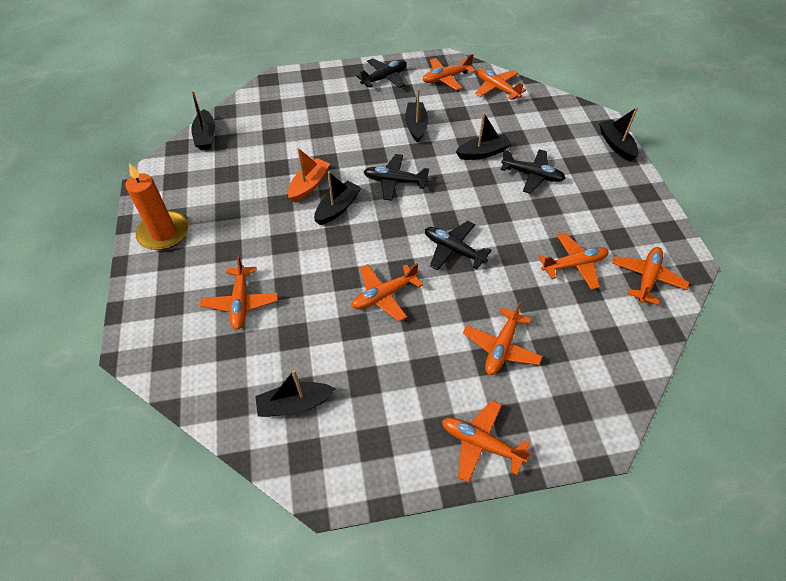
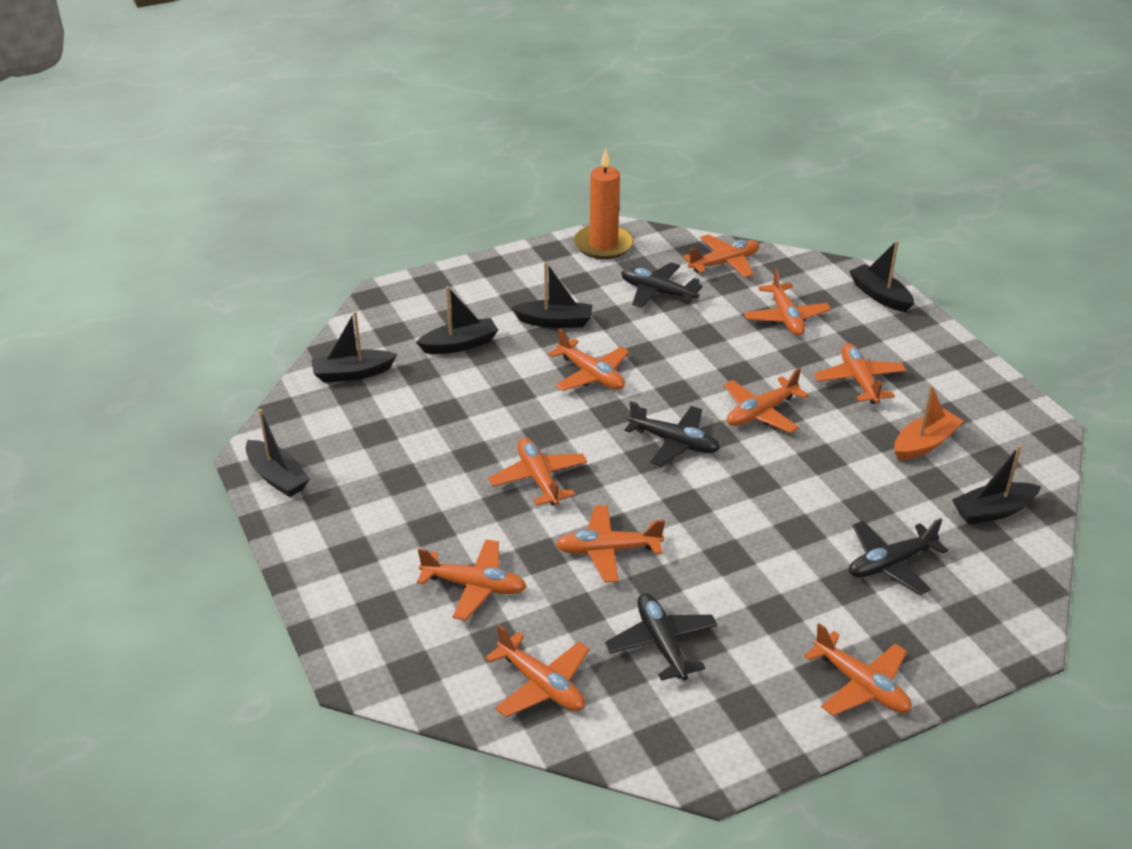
orange plane: [200,256,278,330] [351,263,423,321] [423,54,476,90] [442,400,531,483] [463,301,543,375] [475,68,526,100] [538,232,609,290] [612,247,689,305] = 8 -> [417,539,527,620] [485,625,590,717] [488,438,587,506] [548,329,629,391] [556,505,665,583] [683,234,759,278] [724,368,809,433] [744,268,831,336] [804,623,912,716] [814,343,906,404] = 10

